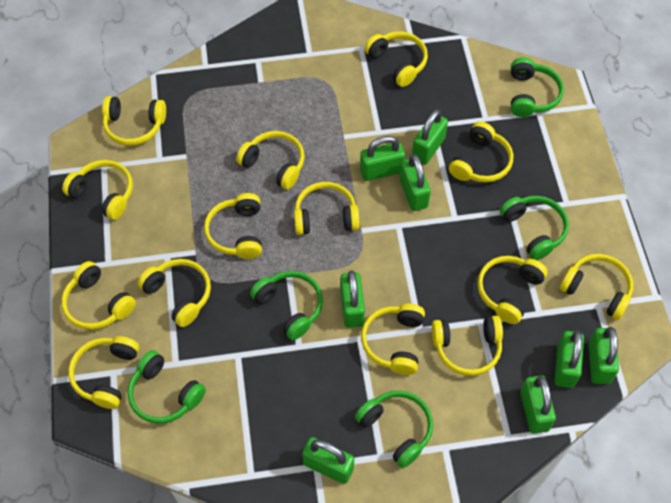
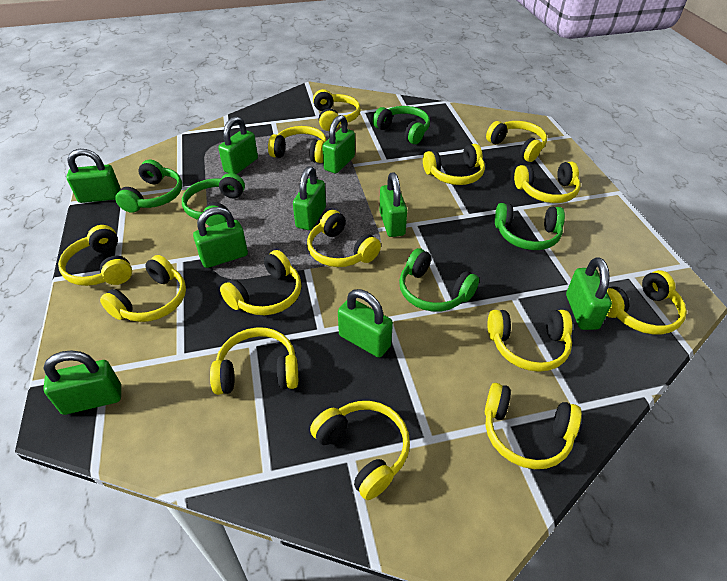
green padlock: [302,437,354,484] [340,270,365,328] [360,136,405,181] [400,154,431,211] [412,109,448,165] [520,375,556,434] [555,330,584,388] [588,327,619,384] = 8 -> [43,350,121,415] [66,149,121,203] [193,207,248,268] [218,116,258,174] [293,166,326,230] [322,115,355,174] [338,289,393,358] [379,172,407,237] [566,257,612,330] = 9

